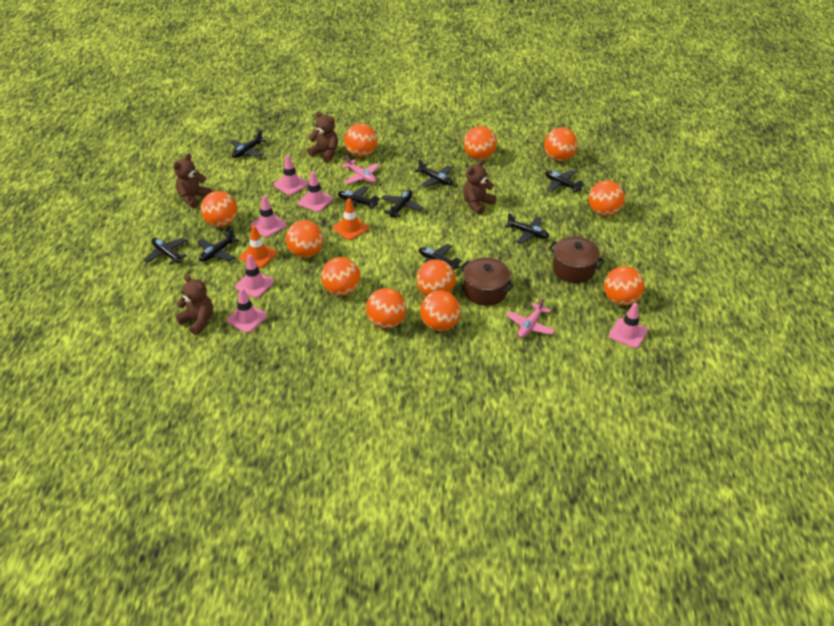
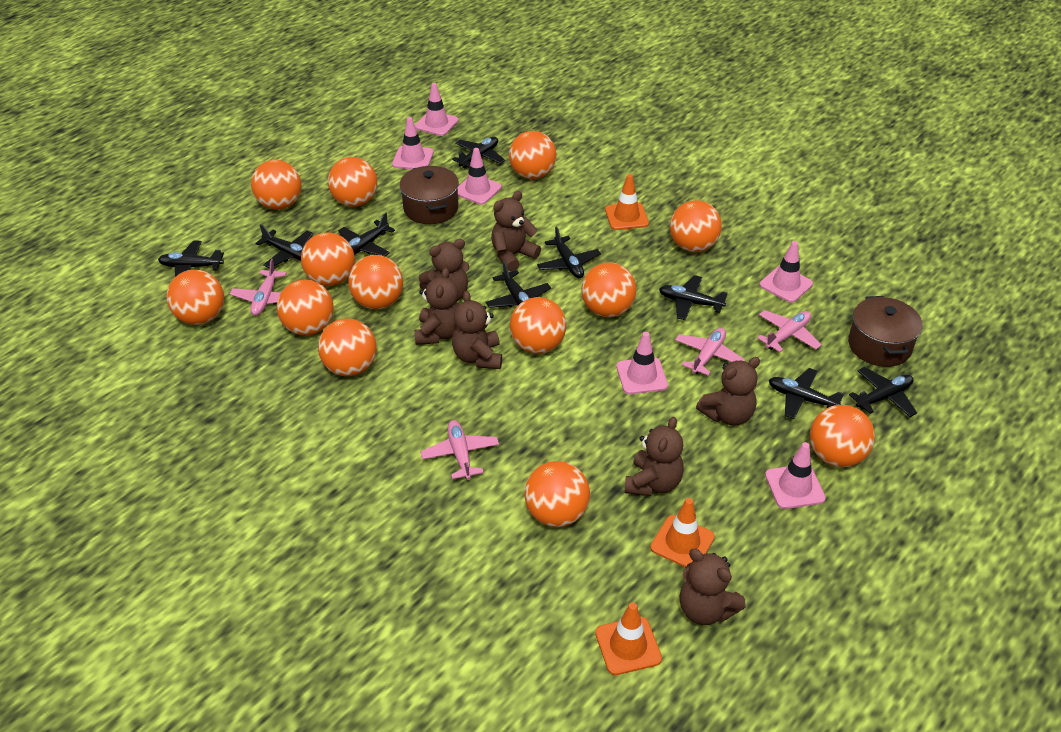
brown teddy bear: [173,153,212,208] [175,274,213,335] [307,111,338,163] [463,160,496,215] = 4 -> [414,268,459,345] [419,239,469,302] [452,291,502,369] [491,191,541,272] [624,416,684,496] [679,549,746,625] [696,357,760,426] = 7
orange ball: [201,191,238,227] [286,220,323,258] [321,257,360,296] [344,123,377,157] [366,288,407,329] [416,259,456,296] [420,290,461,331] [464,126,497,160] [544,128,578,161] [589,180,625,216] [604,266,645,306] = 11 -> [166,270,224,325] [251,160,301,209] [277,280,333,335] [301,232,355,286] [318,319,377,376] [328,157,377,207] [348,255,403,309] [509,131,556,179] [510,297,566,354] [524,461,590,527] [581,262,636,317] [670,200,722,252] [810,405,875,467] = 13
orange traffic cone: [239,225,277,268] [333,198,369,240] = 2 -> [595,602,662,675] [605,174,649,230] [650,498,715,568] = 3
pink plane: [341,155,379,184] [506,297,555,338] = 2 -> [230,259,287,316] [420,420,499,480] [675,328,745,376] [757,310,821,352] = 4

